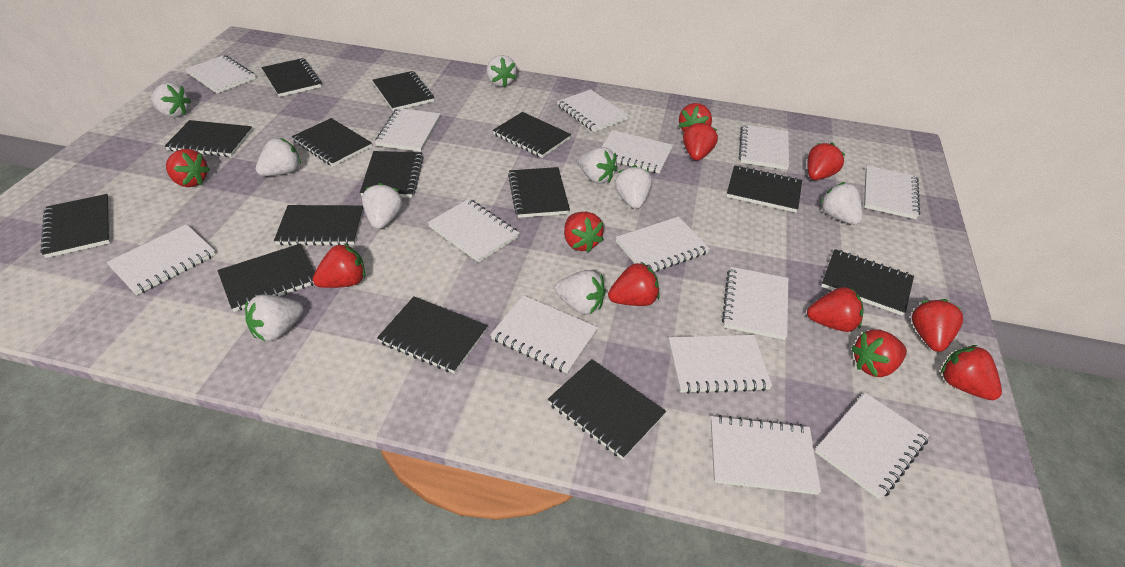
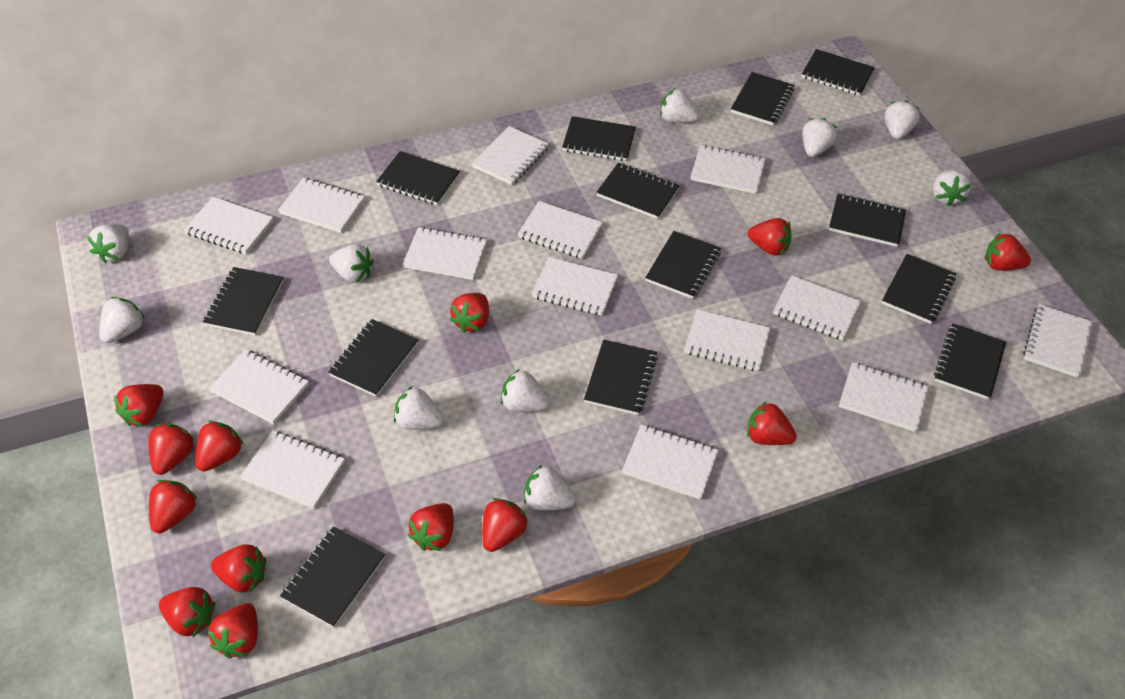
black notebook: [40,194,110,258] [165,120,253,157] [217,243,315,312] [261,58,322,97] [274,205,364,246] [292,118,372,167] [360,151,424,198] [372,71,434,111] [377,297,488,374] [493,112,571,158] [508,167,570,218] [548,359,666,460] [726,165,802,212] [821,249,914,316] = 14 -> [203,267,284,336] [280,527,385,628] [328,319,418,397] [376,151,460,205] [562,116,636,161] [584,340,658,415] [596,163,679,219] [645,231,721,299] [731,72,795,126] [801,49,875,96] [829,194,906,247] [882,254,956,324] [934,324,1006,400] = 13
red strawberry: [166,149,210,187] [313,243,365,288] [564,212,604,253] [608,262,660,306] [678,103,712,132] [683,121,718,161] [807,143,845,180] [807,287,864,332] [851,329,907,377] [912,299,963,352] [941,345,1002,400] = 11 -> [114,384,163,426] [148,424,195,475] [149,480,197,533] [159,587,215,637] [195,421,244,472] [207,603,258,658] [211,544,266,593] [408,503,454,551] [450,293,489,333] [482,498,528,552] [747,401,797,445] [748,218,792,256] [985,233,1031,271] = 13
white strawberry: [151,83,191,117] [245,294,304,341] [256,138,301,176] [362,183,402,229] [487,55,517,87] [555,270,606,315] [578,147,618,184] [615,165,652,209] [820,182,863,225] = 9 -> [87,224,129,263] [100,297,145,343] [329,244,374,283] [394,386,444,430] [501,369,550,412] [524,465,576,510] [660,89,699,123] [802,118,837,157] [885,100,920,139] [933,169,971,206] = 10

